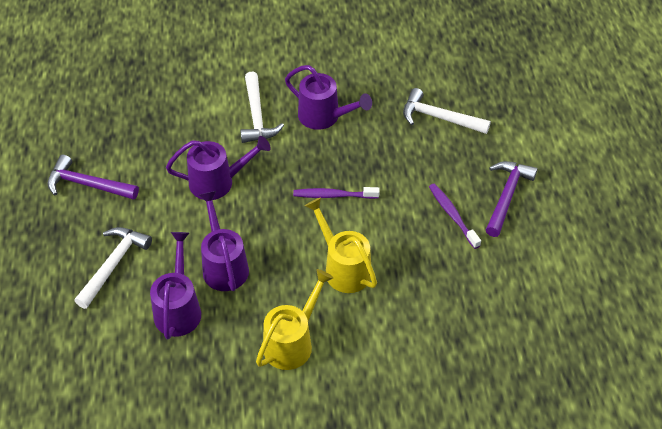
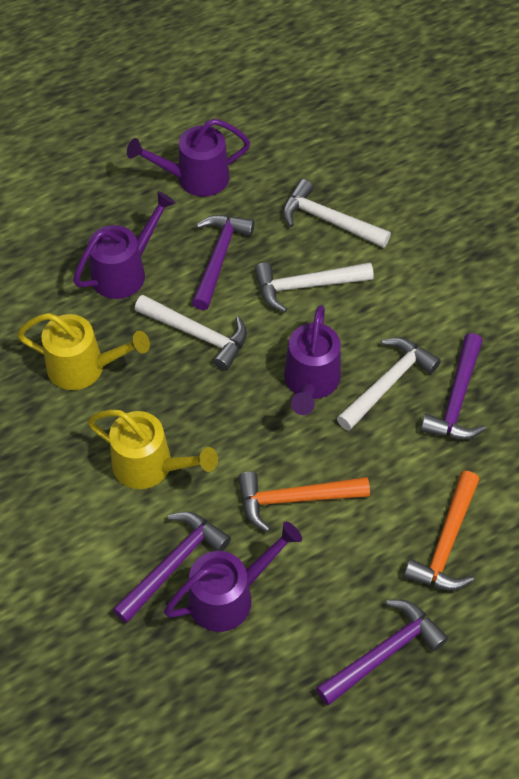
orange hammer: none = 0 -> [238,471,370,532] [404,471,479,591] = 2
purple hammer: [47,155,139,200] [486,161,538,237] = 2 -> [113,512,231,623] [192,215,255,310] [316,599,448,705] [420,333,486,439] = 4
purple toothbrush: [293,187,380,199] [429,184,481,249] = 2 -> none = 0
white hammer: [74,227,152,309] [240,72,284,143] [403,88,491,134] = 3 -> [135,295,247,371] [255,263,374,312] [283,179,391,248] [337,337,441,431] = 4

